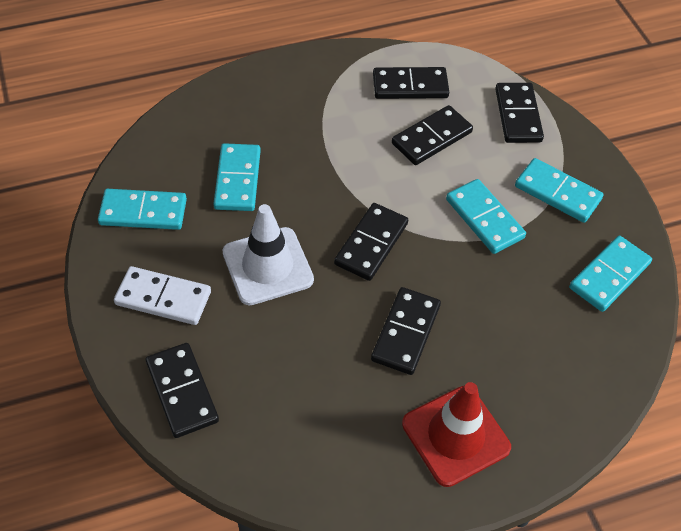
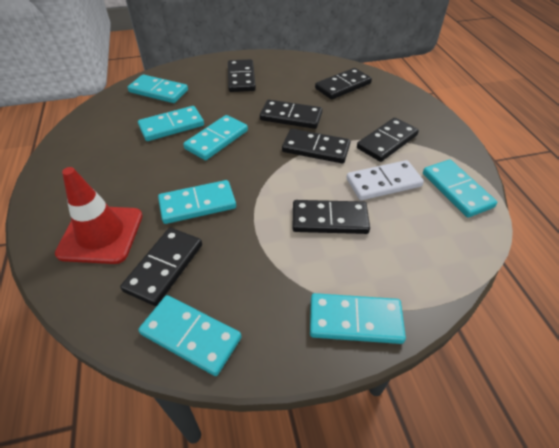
black domino: [146,343,219,438] [334,203,408,281] [371,287,441,375] [373,67,449,99] [392,105,473,165] [495,83,544,143] = 6 -> [120,228,202,306] [228,59,256,92] [260,100,322,129] [282,129,350,163] [293,200,370,234] [315,68,372,100] [357,118,419,162] = 7
turquoise domino: [98,189,187,230] [213,143,261,211] [446,179,526,254] [515,158,604,223] [569,236,652,312] = 5 -> [128,74,188,103] [138,106,204,141] [138,295,241,376] [158,180,236,224] [183,115,248,160] [310,293,406,344] [423,159,497,217] = 7
white traffic cone: [222,204,314,305] = 1 -> none = 0

